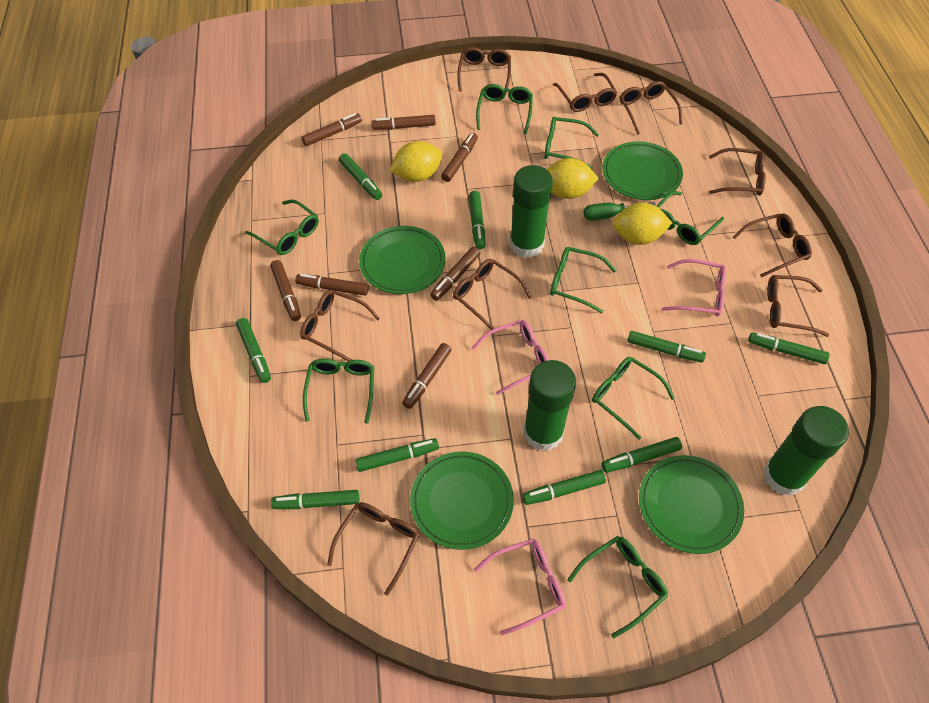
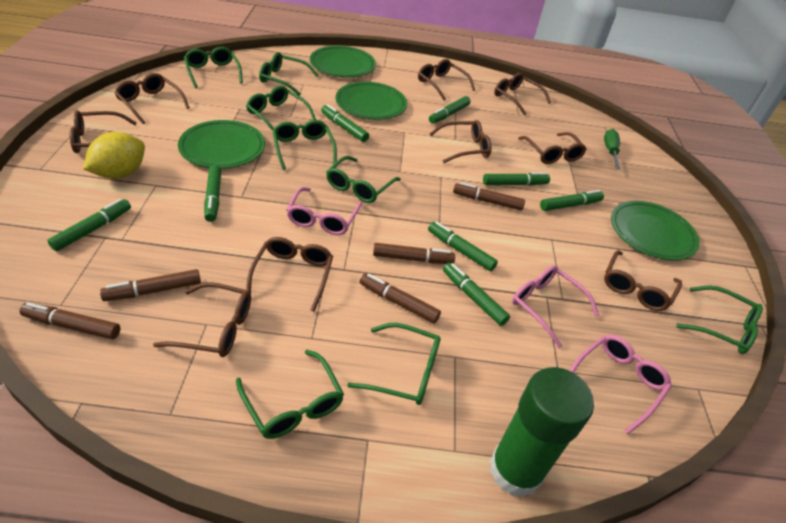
brown marker: [270,260,301,321] [295,274,369,296] [301,113,362,146] [371,115,436,130] [402,343,452,409] [430,246,480,301] [441,133,478,182] = 7 -> [20,302,120,339] [100,269,201,301] [360,273,441,324] [373,243,455,264] [453,182,525,210] = 5
green glue stick: [510,165,553,258] [524,360,576,451] [763,406,849,496] = 3 -> [490,367,594,497] = 1
green marker: [236,318,271,383] [271,490,359,509] [339,153,382,200] [355,438,439,472] [469,191,485,249] [522,470,606,505] [601,437,682,473] [627,331,706,363] [748,332,830,364] = 9 -> [47,199,131,251] [204,165,221,222] [321,104,369,142] [428,222,498,271] [429,96,471,124] [443,263,510,326] [483,172,550,186] [540,190,604,211] = 8
yellow lemon: [389,141,443,182] [547,158,599,199] [612,202,672,245] = 3 -> [83,132,145,179] = 1

